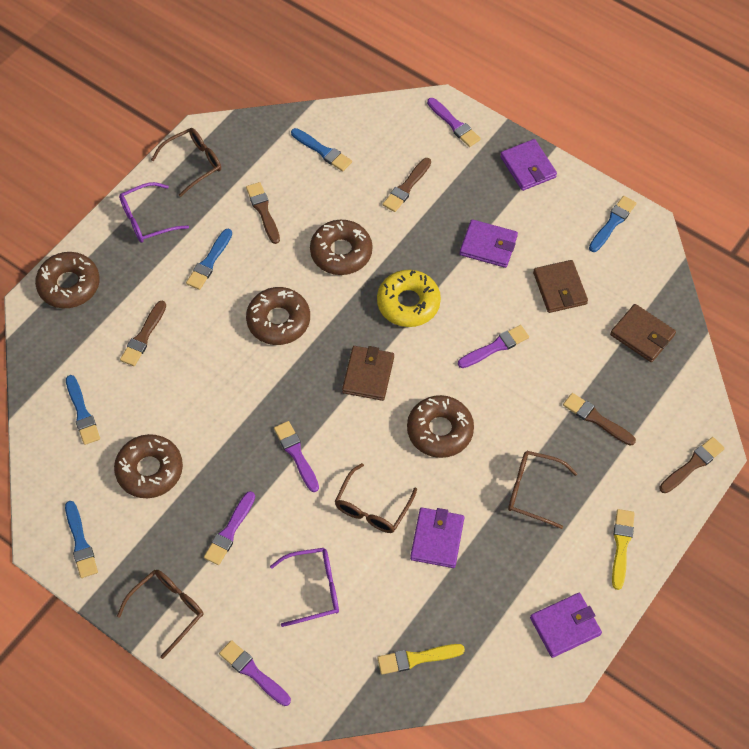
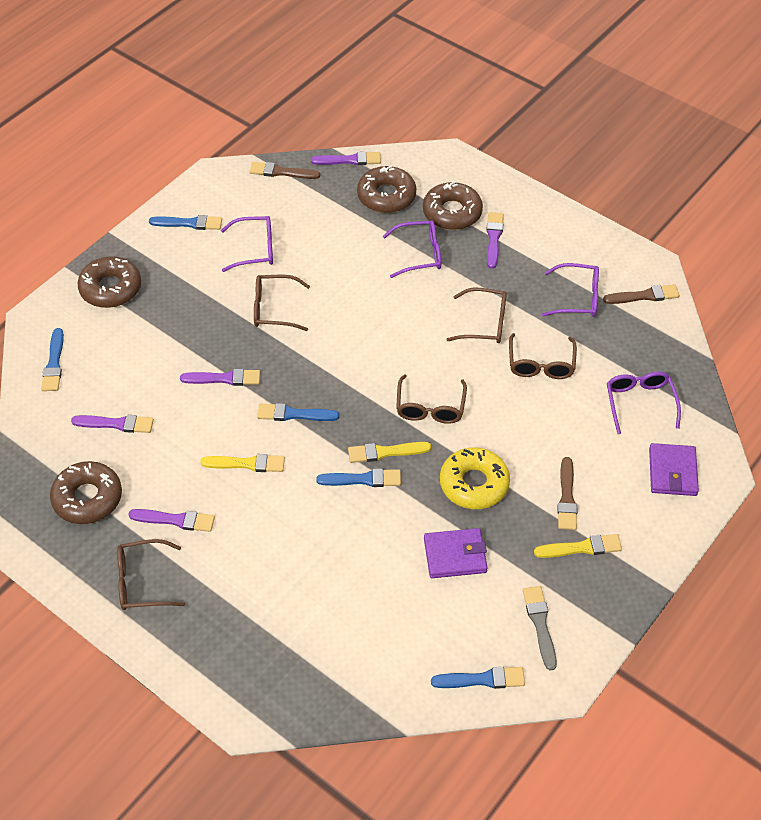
brown brush: [120,301,166,366] [246,182,280,244] [383,158,431,212] [563,393,636,446] [659,437,725,493] = 5 -> [249,162,320,179] [558,457,577,530] [603,284,680,304] = 3
brown donut: [35,252,100,308] [114,434,183,498] [246,287,310,345] [310,220,372,275] [407,395,474,458] = 5 -> [50,461,122,524] [78,256,141,308] [357,165,416,213] [423,182,483,230] = 4
brown glasses: [117,569,203,659] [151,128,221,197] [335,463,417,533] [508,451,578,529] = 4 -> [117,539,185,610] [254,275,310,331] [396,374,467,424] [446,288,507,343] [509,333,577,379] = 5
brown wallet: [342,346,394,401] [533,260,588,313] [610,304,676,362] = 3 -> none = 0
grey brush: none = 0 -> [523,586,557,670] = 1
purple glasses: [119,182,189,243] [270,548,339,627] = 2 -> [221,216,273,272] [383,220,441,278] [542,263,599,317] [607,372,681,434] = 4
purple wallet: [410,508,464,568] [460,219,518,268] [500,139,557,191] [530,593,602,658] = 4 -> [424,528,488,578] [649,443,699,496] = 2
yellow brush: [377,644,465,675] [612,509,635,590] = 2 -> [201,454,285,472] [348,442,431,463] [534,534,622,558] = 3

